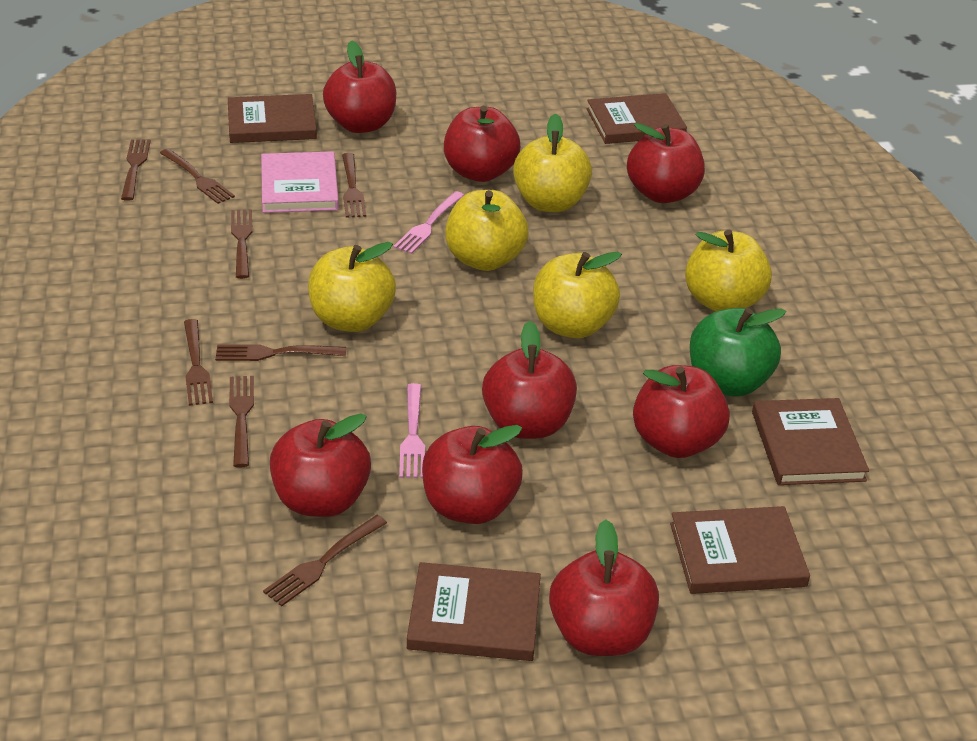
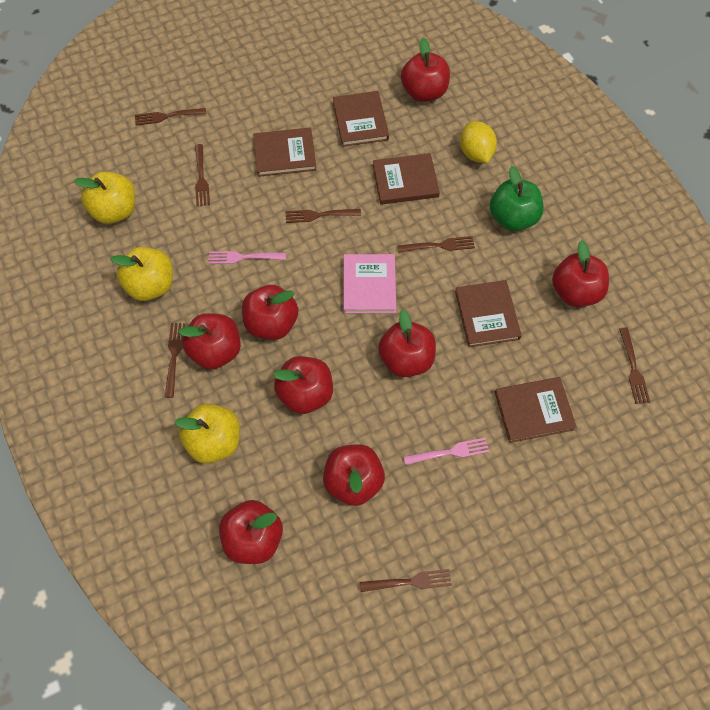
brown fork: [121,139,151,201] [160,148,235,204] [184,319,213,406] [215,344,346,361] [229,376,254,468] [231,209,253,279] [263,515,387,607] [342,153,366,218] = 8 -> [135,108,206,126] [165,323,185,398] [195,144,210,206] [286,209,361,223] [360,569,452,592] [397,236,475,253] [619,328,650,404] = 7
yellow apple: [308,242,396,332] [445,190,529,271] [513,113,592,212] [533,252,622,338] [685,230,772,312] = 5 -> [74,172,135,224] [111,247,173,301] [175,404,240,464] = 3
yellow lemon: none = 0 -> [460,121,497,163] = 1

